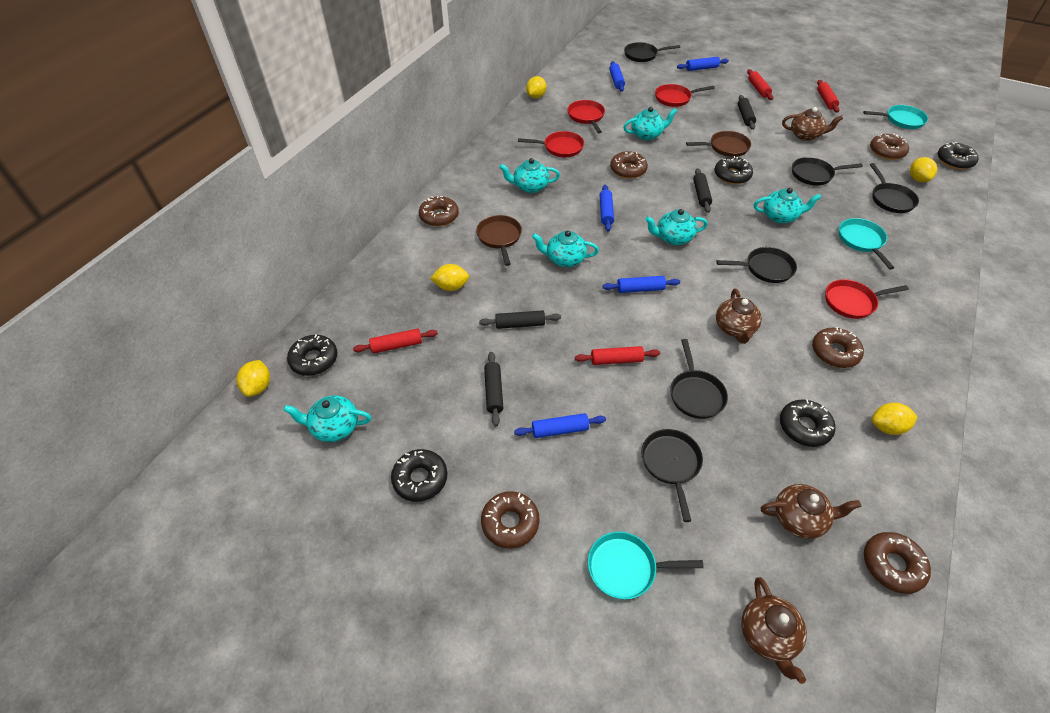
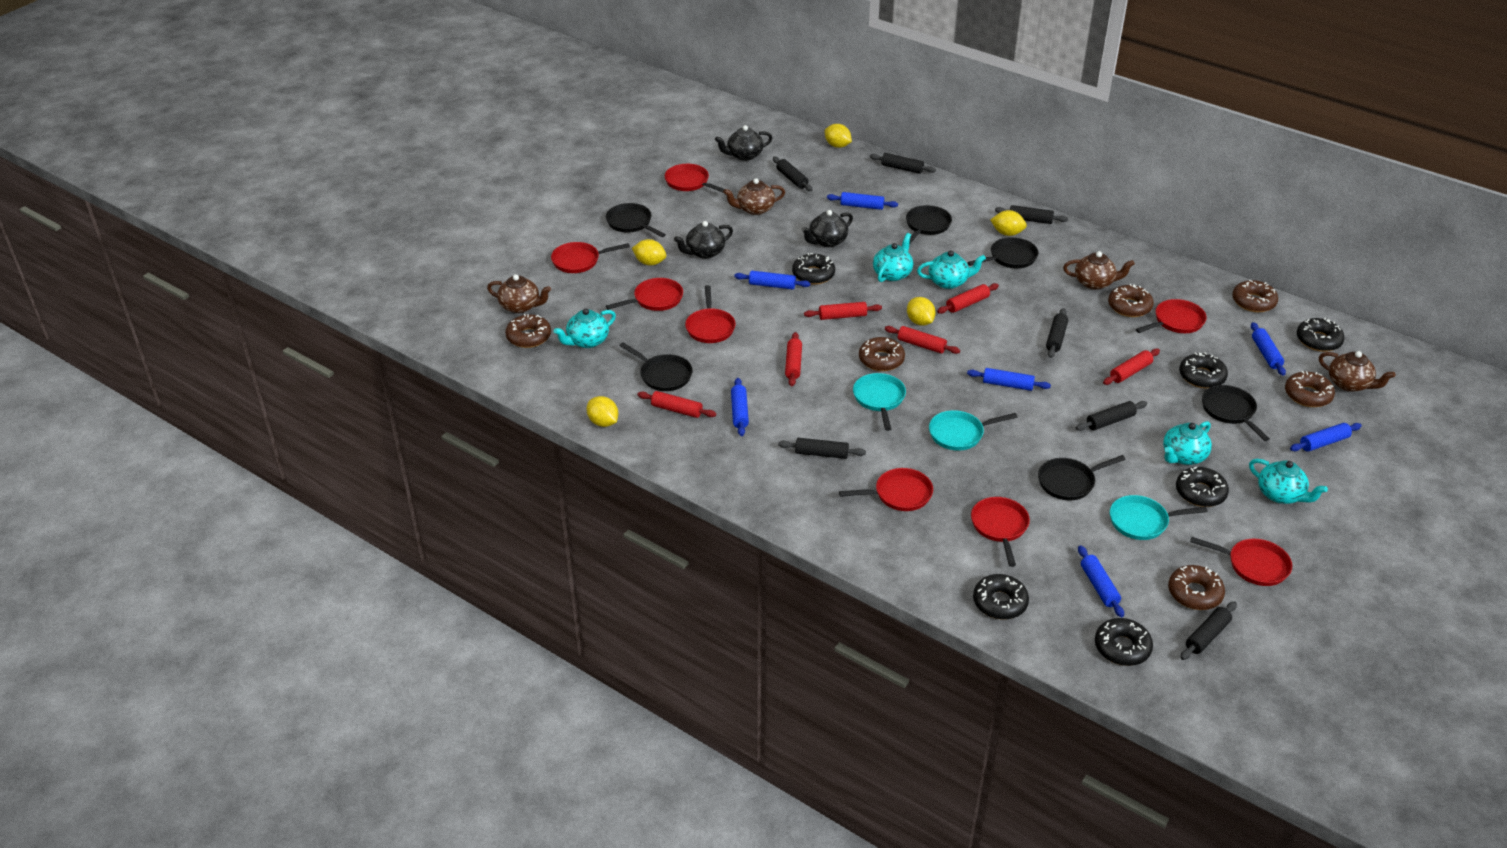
black donut: [287,334,337,376] [391,449,447,502] [714,156,753,184] [780,399,836,447] [937,142,979,169] = 5 -> [792,253,835,285] [973,574,1029,620] [1095,618,1153,666] [1176,467,1229,507] [1179,352,1228,388] [1297,318,1345,352] = 6
black rolling pin: [479,310,561,329] [484,352,503,426] [693,168,712,213] [738,95,756,130] = 4 -> [773,157,813,191] [778,438,866,459] [870,153,936,174] [995,205,1068,224] [1046,308,1068,358] [1076,401,1147,431] [1180,601,1237,660] = 7
black teapot: none = 0 -> [674,221,733,259] [715,125,772,161] [801,210,853,247] = 3
blue rolling pin: [514,413,606,438] [600,185,614,231] [603,276,680,293] [609,61,625,92] [677,57,729,71] = 5 -> [731,378,749,436] [734,271,810,289] [827,192,898,210] [967,368,1051,391] [1078,545,1124,618] [1251,322,1286,376] [1290,423,1362,451] = 7
brown pan: [476,215,522,266] [686,131,751,157] = 2 -> none = 0
red pan: [518,131,584,157] [567,100,605,133] [655,84,715,107] [825,279,909,319] = 4 -> [551,242,630,273] [606,278,683,311] [665,164,724,192] [685,285,736,343] [839,468,933,511] [971,497,1030,567] [1136,299,1207,333] [1190,537,1292,586] = 8
red rolling pin: [353,329,438,353] [575,346,660,365] [747,69,773,100] [817,80,840,113] = 4 -> [638,391,716,418] [785,332,802,386] [804,302,882,320] [885,326,960,354] [937,283,999,314] [1103,349,1160,385] = 6
turquoise teapot: [283,395,371,442] [499,158,560,193] [532,230,599,267] [623,107,677,140] [645,209,708,245] [754,188,821,224] = 6 -> [554,309,616,348] [873,233,913,282] [917,251,986,289] [1163,421,1212,465] [1249,459,1328,504] = 5

